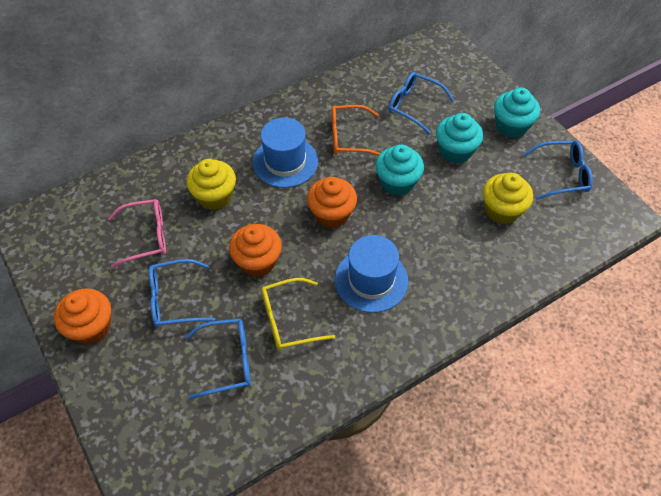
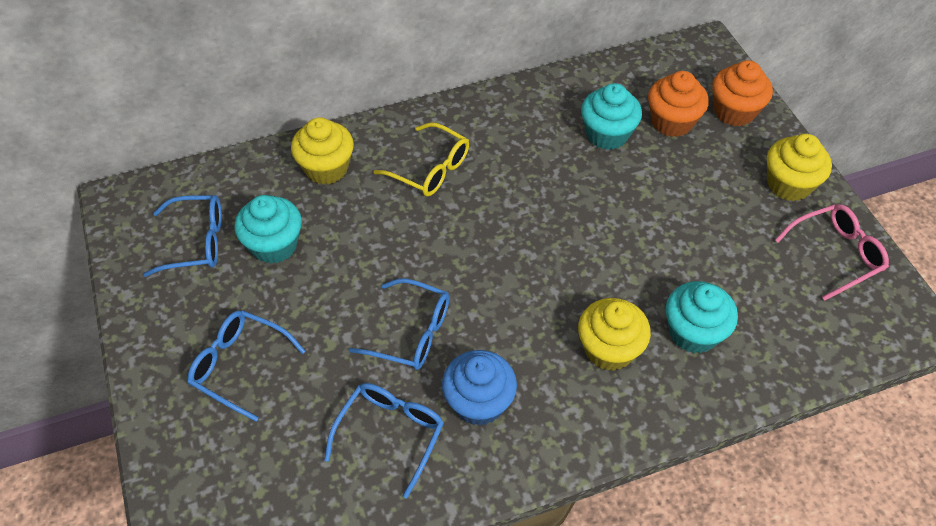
blue cupcake: none = 0 -> [442,350,517,426] = 1
blue hat: [252,118,318,188] [335,235,408,313] = 2 -> none = 0
orange cupcake: [54,288,111,344] [229,224,282,277] [307,177,357,228] = 3 -> [648,71,709,137] [712,60,773,126] = 2
orange glasses: [332,105,381,156] = 1 -> none = 0
yellow cupcake: [186,159,236,210] [483,173,533,224] = 2 -> [291,117,354,185] [578,298,651,371] [767,134,832,201] = 3

